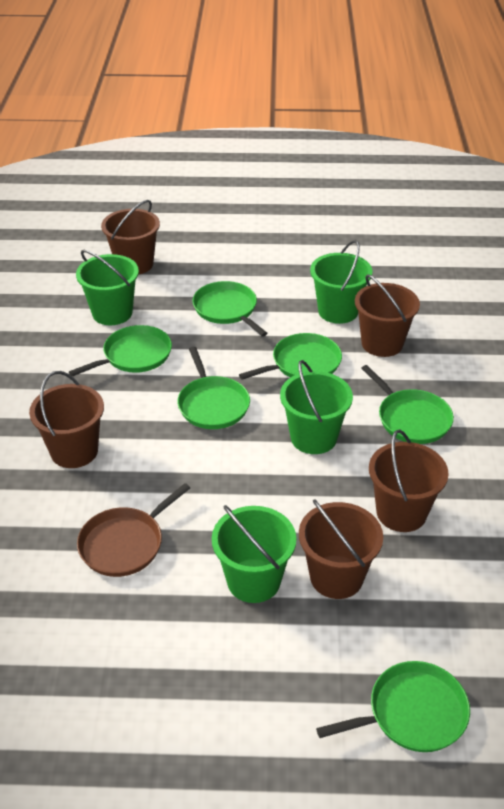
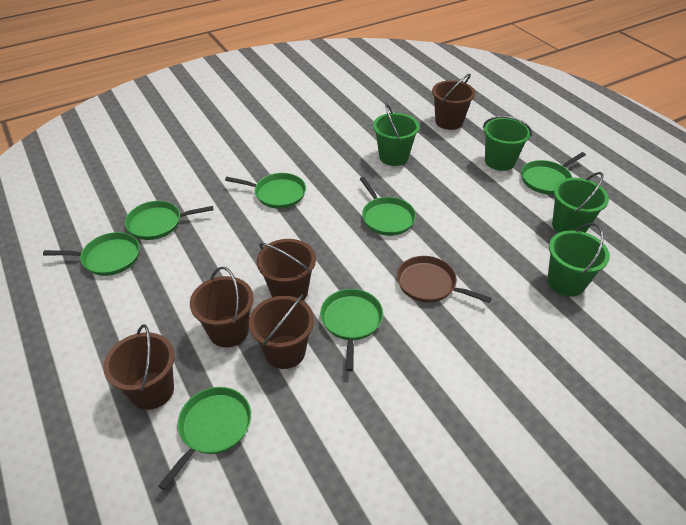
green pan: [69,325,172,377] [177,347,250,429] [193,281,268,337] [239,333,342,380] [316,661,470,752] [361,365,454,444] = 6 -> [43,232,140,276] [125,201,213,240] [158,387,251,491] [225,173,306,209] [320,289,383,371] [360,177,416,236] [521,152,586,194] = 7

